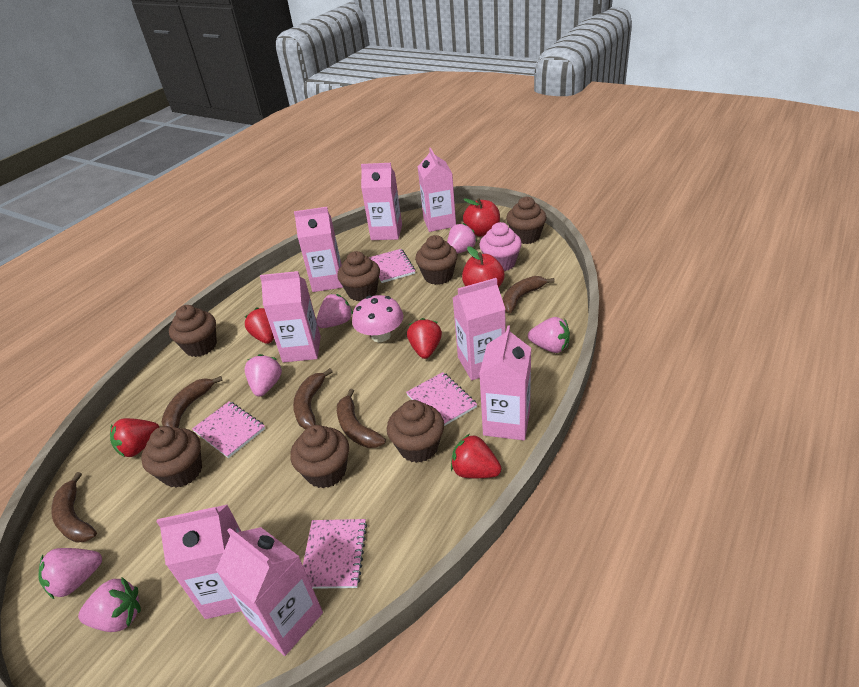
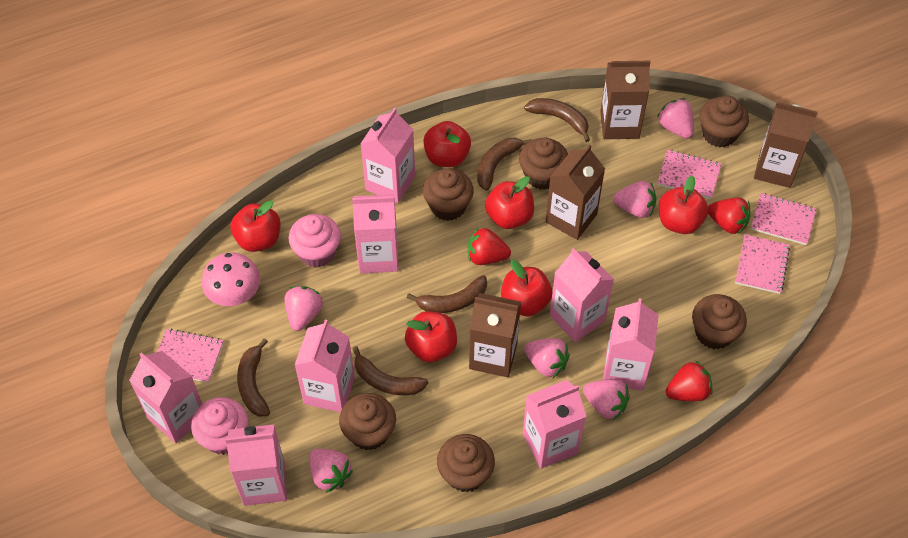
brown carton: none = 0 -> [469,293,521,377] [545,145,605,240] [600,61,650,139] [754,102,818,188] = 4
brown cupcake: [141,426,202,488] [169,305,217,357] [290,425,349,488] [337,251,380,301] [387,400,444,463] [415,235,458,285] [506,197,547,244] = 7 -> [339,393,396,450] [423,168,474,221] [437,434,495,492] [519,137,568,190] [692,294,747,349] [700,96,749,147] = 6
pink cupcake: [479,222,522,271] = 1 -> [191,397,248,455] [289,214,341,267] = 2
red apple: [462,246,505,287] [463,198,500,237] = 2 -> [231,200,280,252] [405,311,457,362] [423,121,471,167] [485,176,534,229] [501,260,552,317] [659,175,709,234] = 6
red strawberry: [110,418,159,457] [245,307,274,344] [407,318,442,359] [451,434,501,478] = 4 -> [468,227,511,265] [666,360,713,401] [708,197,751,235] = 3

